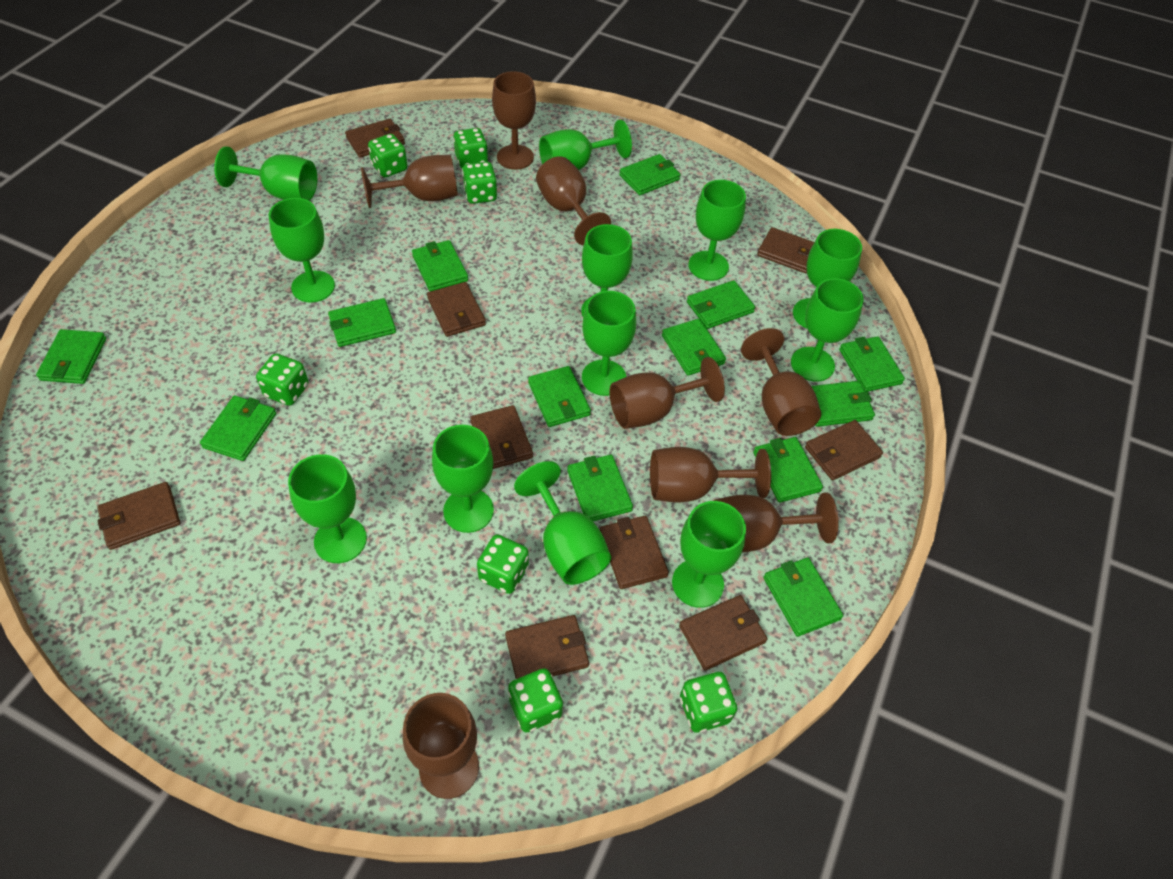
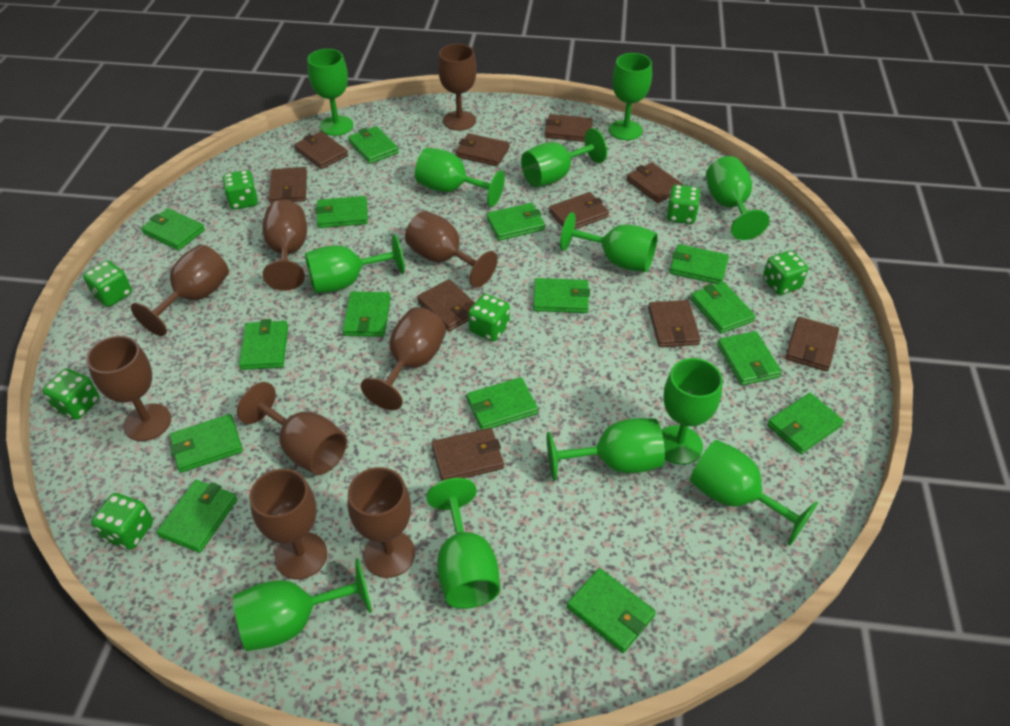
brown goblet: [361,155,458,208] [403,693,479,799] [492,71,536,170] [536,156,611,245] [610,357,725,429] [650,447,771,502] [714,492,839,552] [741,328,821,436] = 8 -> [86,336,171,441] [131,244,229,336] [237,382,347,475] [249,469,327,580] [262,200,307,291] [348,467,415,578] [361,307,446,410] [405,211,498,288] [438,44,477,131] = 9
brown wallet: [97,482,180,550] [345,119,405,158] [427,282,486,337] [470,405,533,469] [505,615,589,679] [600,516,669,589] [679,595,767,671] [757,227,814,273] [805,420,883,480] = 9 -> [268,167,307,204] [294,131,348,169] [417,279,475,331] [432,428,504,481] [455,133,510,166] [544,114,593,142] [549,192,609,229] [626,162,684,203] [648,300,701,347] [785,317,839,371] = 10
green wallet: [36,329,106,384] [200,395,276,461] [328,298,396,347] [412,240,468,291] [528,366,591,427] [567,455,633,521] [619,154,680,195] [662,319,726,376] [687,280,755,329] [753,437,823,502] [763,558,843,637] [811,381,875,427] [839,336,905,392] = 13 -> [141,208,205,250] [156,480,238,553] [169,414,243,473] [239,319,288,370] [315,196,368,228] [342,292,391,337] [348,126,399,164] [467,377,538,430] [486,203,545,241] [533,278,590,313] [567,568,656,653] [670,244,729,284] [690,282,756,334] [717,331,782,385] [767,393,844,454] = 15

